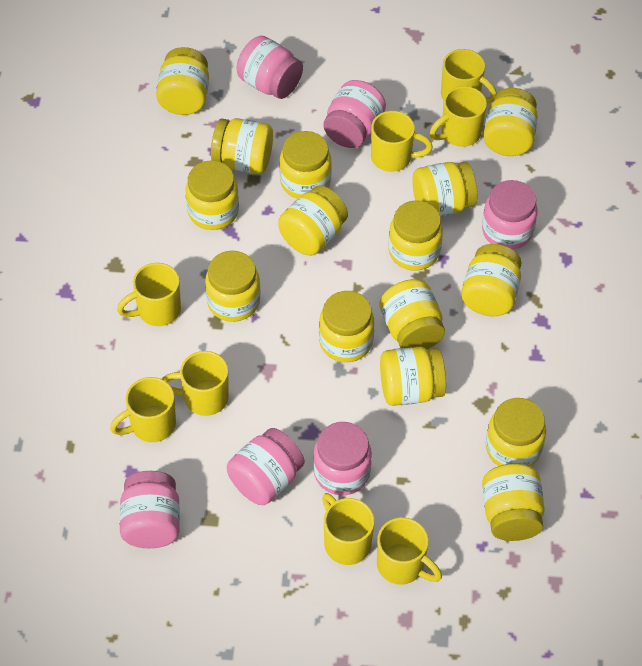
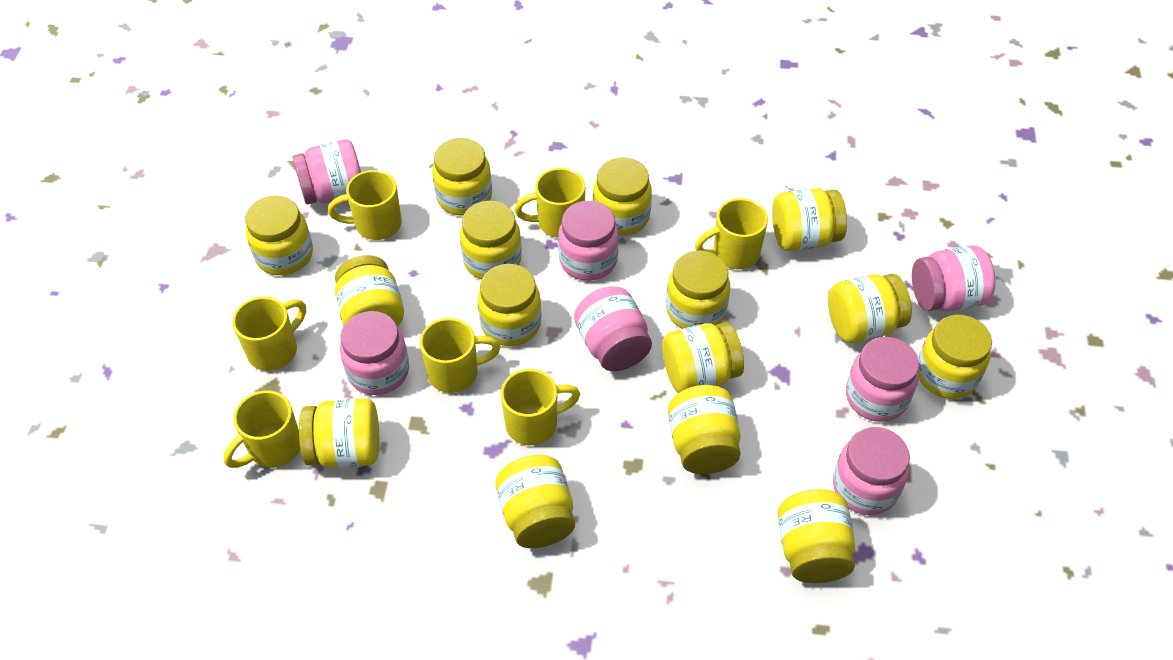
pink jar: [119,471,180,548] [227,428,304,505] [237,36,303,99] [313,422,372,495] [324,80,386,148] [482,180,538,250] = 6 -> [292,139,361,204] [340,311,409,395] [558,201,619,281] [574,287,652,371] [833,427,910,515] [846,337,919,422] [912,245,996,311] = 7
yellow mug: [110,377,176,442] [117,263,181,326] [162,351,229,416] [322,493,374,565] [371,111,433,172] [377,517,442,585] [430,86,487,147] [441,49,497,103] = 8 -> [223,391,300,468] [232,297,306,371] [328,170,402,240] [420,318,501,393] [501,369,580,445] [514,168,585,238] [695,198,768,269] = 7

